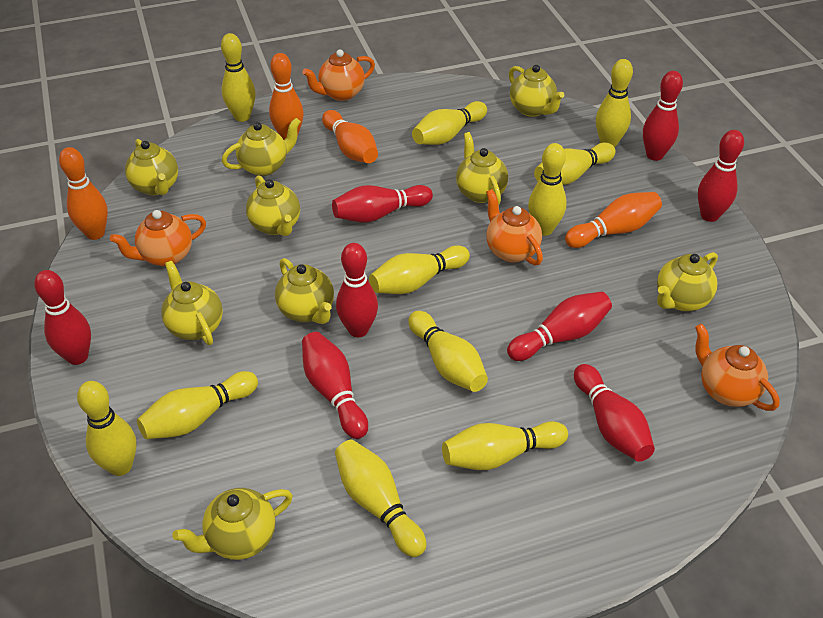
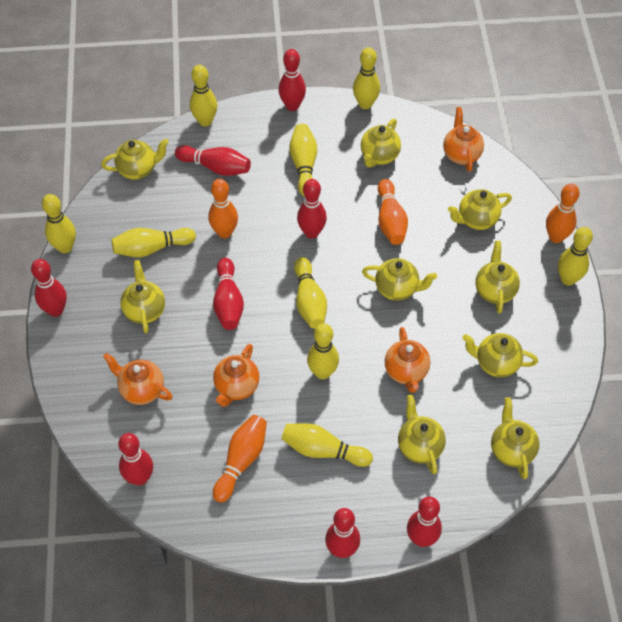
yellow bowling pin: [77,381,137,476] [137,371,258,439] [221,33,256,122] [335,439,427,557] [369,245,470,294] [408,311,488,392] [412,101,487,145] [442,421,568,470] [528,143,567,236] [534,142,616,185] [596,59,633,147] = 11 -> [42,194,76,253] [112,228,196,257] [190,65,217,127] [281,423,373,467] [289,124,317,197] [294,257,327,329] [307,323,339,379] [353,47,380,109] [558,227,593,286] = 9

